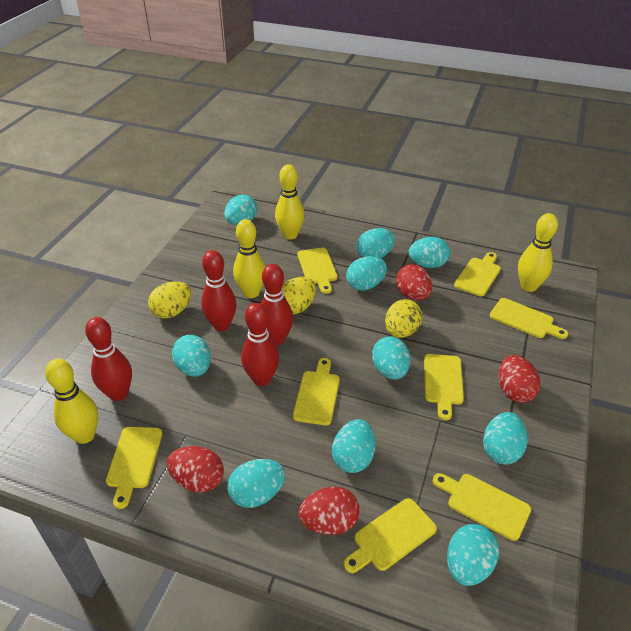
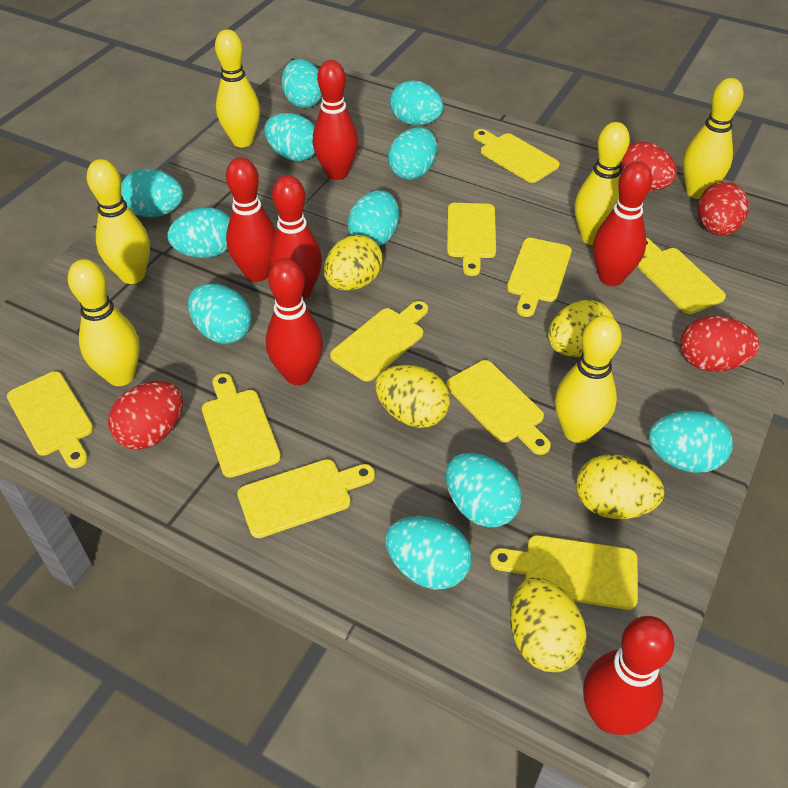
red bowling pin: [85,317,132,401] [201,250,237,331] [241,303,279,386] [261,264,293,345] = 4 -> [226,157,276,282] [266,258,323,385] [269,175,322,300] [313,60,358,180] [583,616,674,735] [593,161,652,286] = 6
turquoise egg: [172,335,211,377] [224,195,257,225] [227,459,285,508] [332,419,376,473] [346,256,387,291] [356,228,395,259] [372,336,410,380] [408,237,450,268] [447,524,499,586] [483,412,528,465] = 10 -> [121,169,184,217] [168,207,230,258] [188,284,252,344] [264,113,315,162] [282,59,322,108] [347,190,399,246] [385,516,472,590] [388,127,437,180] [390,80,444,126] [446,453,522,528] [648,411,733,473] = 11
yellow bowling pin: [45,359,98,444] [233,219,265,298] [275,165,305,239] [518,213,558,292] = 4 -> [68,259,140,386] [87,159,150,284] [215,29,260,147] [555,315,622,443] [575,122,630,245] [683,78,744,199] = 6
yellow cutting board: [106,427,162,509] [293,358,340,425] [297,248,338,294] [343,498,437,573] [424,354,464,420] [433,473,531,541] [454,252,501,297] [490,298,568,339] = 8 -> [7,371,93,468] [202,373,281,478] [237,459,375,538] [330,301,428,382] [446,360,551,455] [447,203,496,276] [473,129,560,183] [490,535,638,610] [507,238,572,317] [637,238,726,314] = 10
yellow egg: [148,281,192,318] [282,277,316,314] [385,299,422,338] = 3 -> [324,235,383,291] [375,365,450,428] [510,577,587,673] [548,300,614,357] [576,454,664,519] = 5

